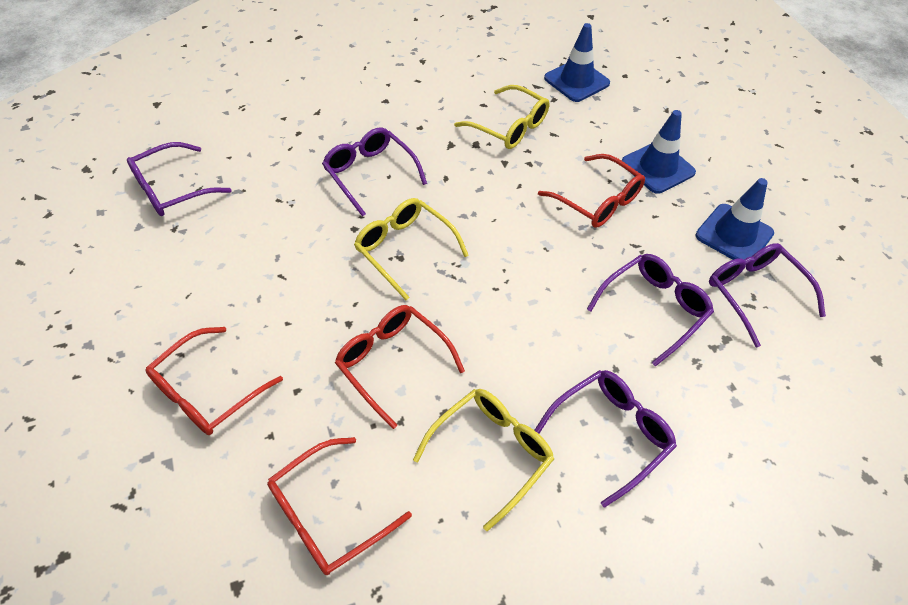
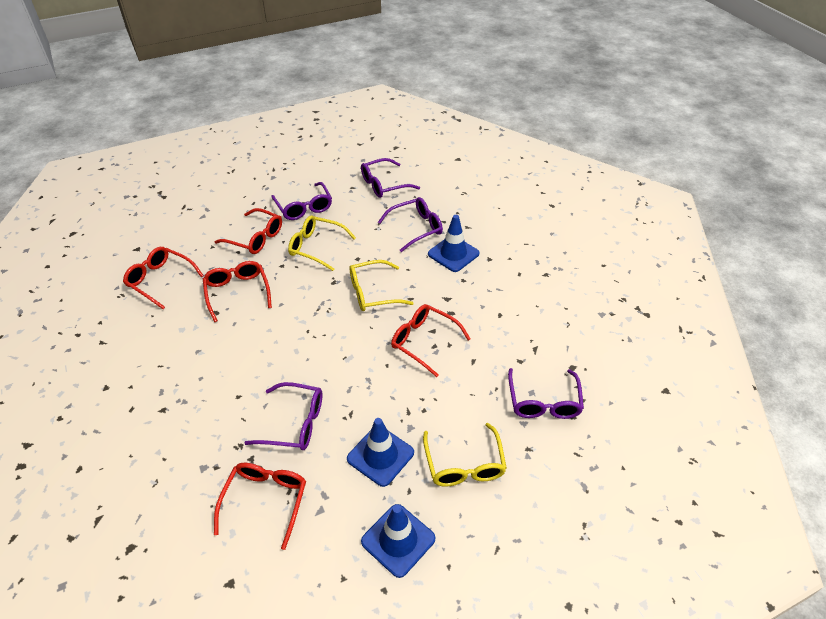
red glasses: [146,327,283,435] [267,437,412,575] [335,305,465,429] [538,154,645,228] = 4 -> [123,247,204,309] [203,261,272,322] [214,208,282,254] [214,463,306,550] [391,304,471,377] = 5

